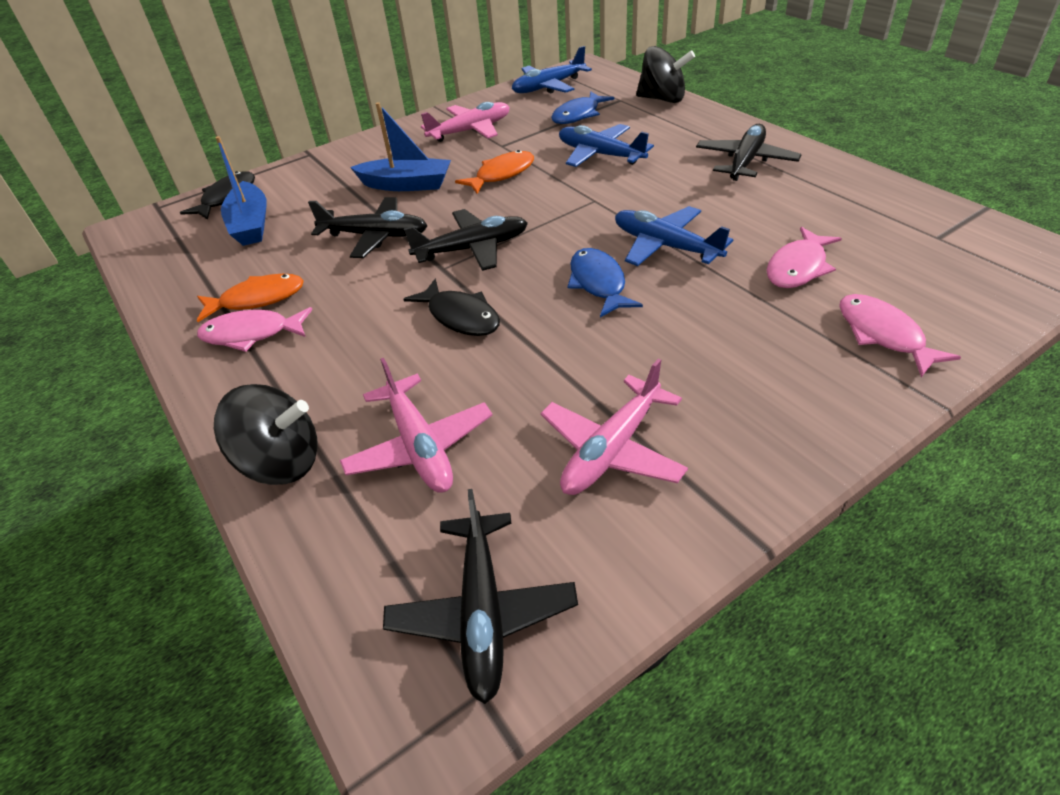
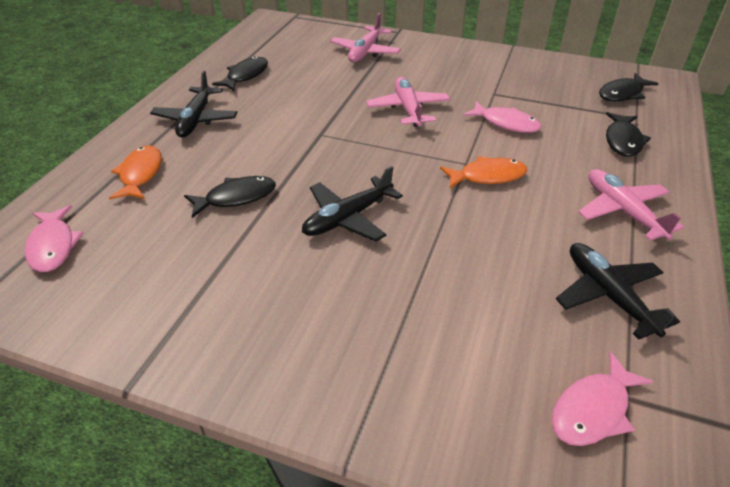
black fish: [180,171,255,220] [404,279,500,336] = 2 -> [184,176,276,218] [212,56,268,91] [599,73,659,102] [606,112,651,157] = 4
black plane: [308,197,428,258] [383,489,578,704] [404,209,528,271] [696,124,802,181] = 4 -> [150,70,238,138] [302,166,403,242] [556,243,680,340] = 3
black spinning top: [214,384,318,485] [636,46,695,103] = 2 -> none = 0
blue boat: [215,136,267,246] [350,102,451,191] = 2 -> none = 0
blue fish: [551,91,614,124] [568,248,643,317] = 2 -> none = 0
blue plane: [512,46,592,94] [559,124,654,167] [615,206,733,266] = 3 -> none = 0

